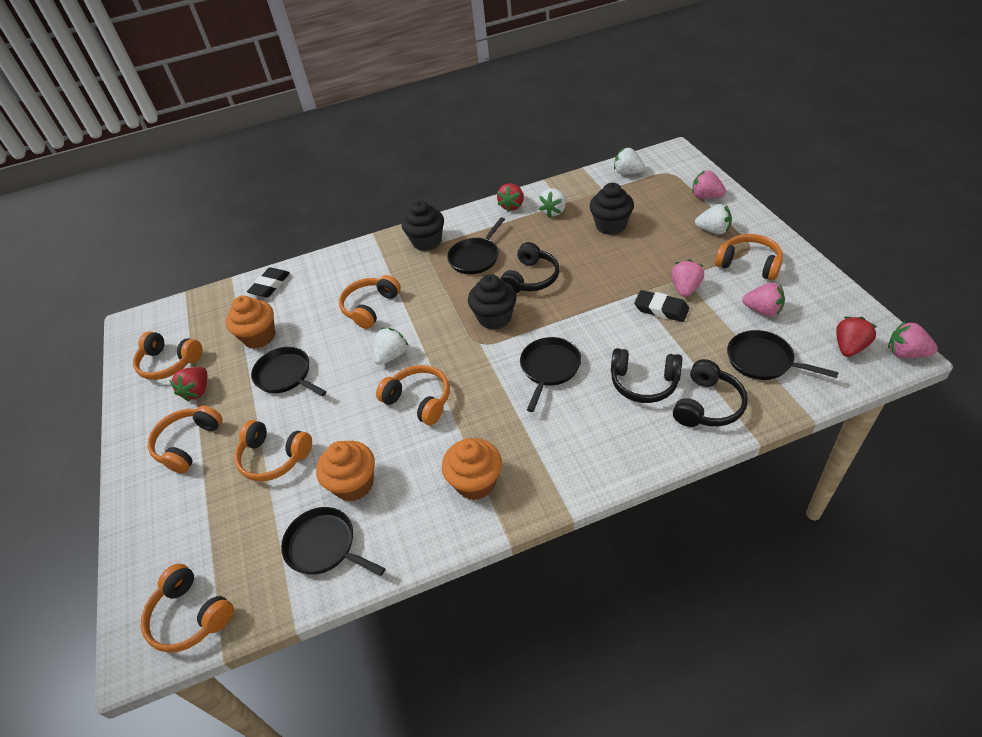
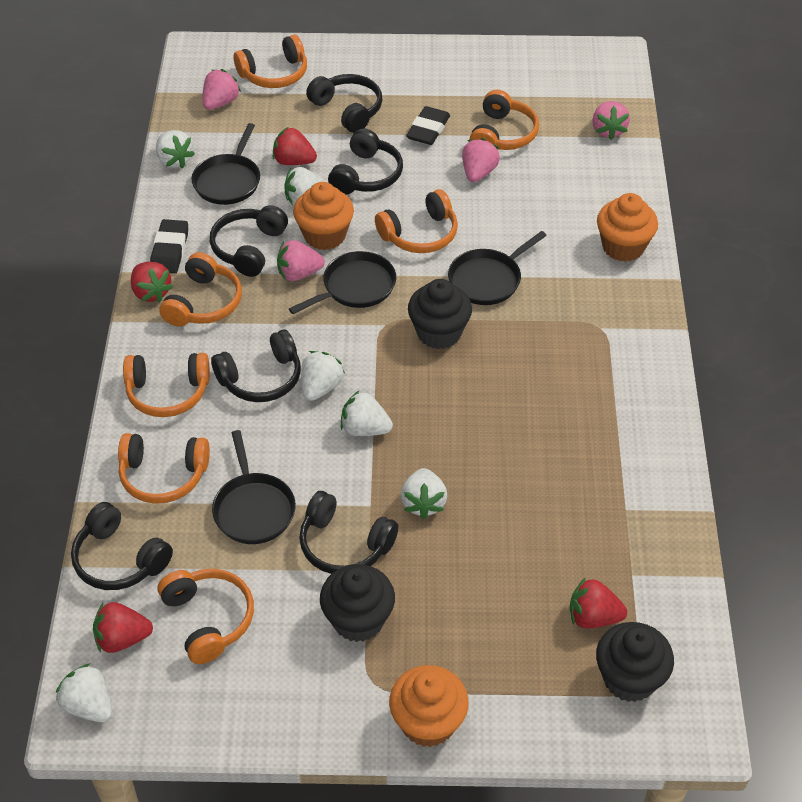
black headphones: [500,242,559,294] [611,348,682,403] [673,359,748,427] = 3 -> [71,502,173,590] [210,205,288,277] [211,330,301,402] [299,491,398,574] [306,74,382,133] [328,128,403,195] = 6
black pan: [251,347,327,396] [281,507,385,576] [447,217,505,274] [520,337,581,412] [727,330,839,380] = 5 -> [192,123,260,205] [212,430,296,544] [289,251,396,314] [448,231,547,305] = 4
red strawberry: [169,367,207,402] [497,183,524,212] [836,317,877,357] = 3 -> [93,602,153,653] [131,262,173,302] [273,127,317,165] [570,577,627,628] = 4
white strawberry: [373,328,409,365] [539,189,566,218] [614,148,645,174] [695,204,732,234] = 4 -> [56,663,112,722] [156,130,195,168] [284,167,326,205] [301,351,345,401] [341,391,393,436] [401,468,447,519] = 6

